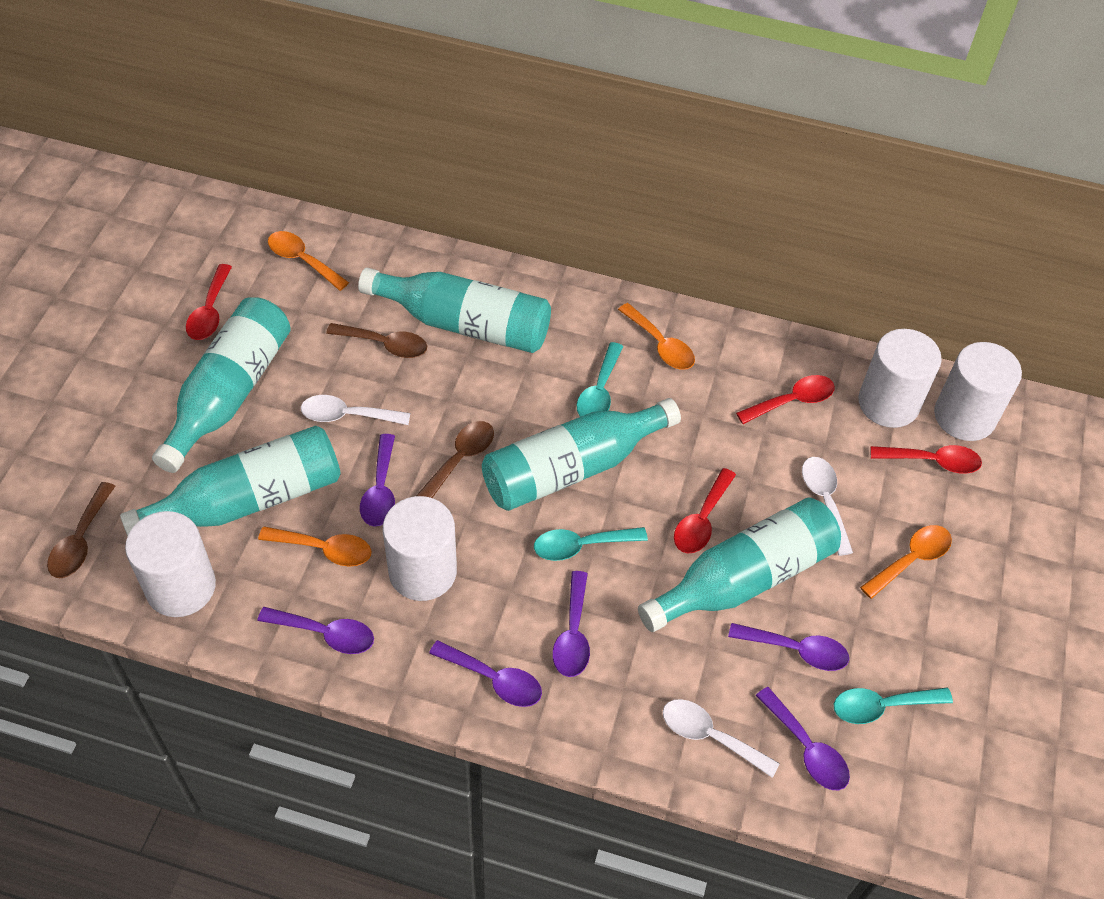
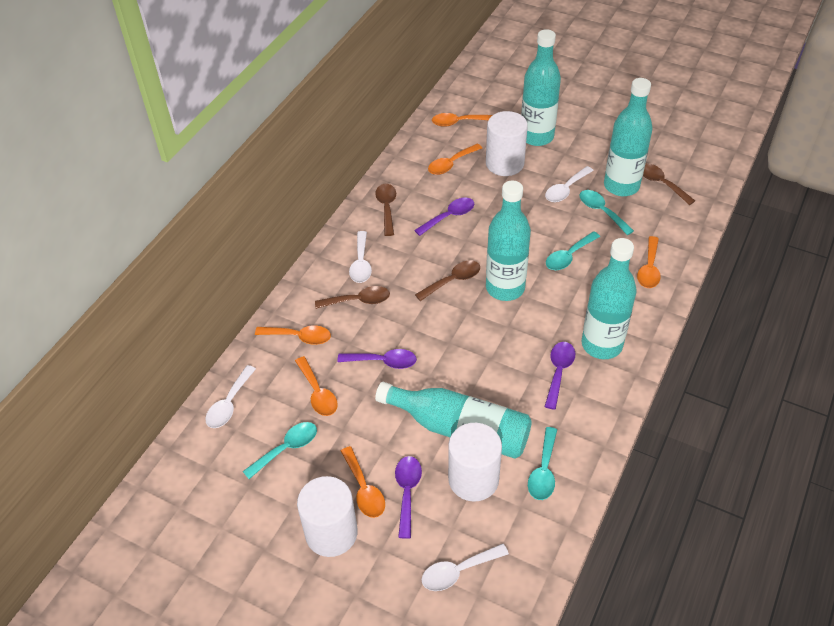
brown spoon: [47,482,115,578] [326,323,427,358] [416,421,494,498] = 3 -> [315,286,390,309] [375,184,396,236] [415,260,480,301] [643,163,695,205] = 4
orange spoon: [258,526,372,566] [268,231,349,291] [618,303,695,370] [860,525,952,599] = 4 -> [255,325,331,345] [295,356,338,416] [341,446,385,518] [428,144,482,175] [432,113,492,127] [637,236,661,288] = 6
purple spoon: [258,607,374,654] [360,434,395,527] [429,640,542,707] [553,571,590,677] [728,623,849,671] [755,687,850,790] = 6 -> [337,349,417,369] [395,456,422,539] [414,198,474,236] [545,342,576,410] = 4
red spoon: [186,264,232,340] [674,468,736,553] [736,375,835,424] [871,445,982,474] = 4 -> none = 0
turquoise spoon: [534,527,648,561] [577,342,623,417] [834,688,953,724] = 3 -> [242,422,317,479] [528,427,557,500] [546,231,600,270] [579,190,634,235] = 4
white cylinder: [125,511,216,617] [383,496,457,601] [858,329,942,428] [934,342,1022,441] = 4 -> [297,476,358,557] [448,423,502,502] [486,111,528,176] = 3
white spoon: [301,395,410,425] [663,699,780,778] [802,457,853,556] = 3 -> [205,365,256,428] [349,231,372,283] [422,544,509,591] [545,166,594,202] = 4

